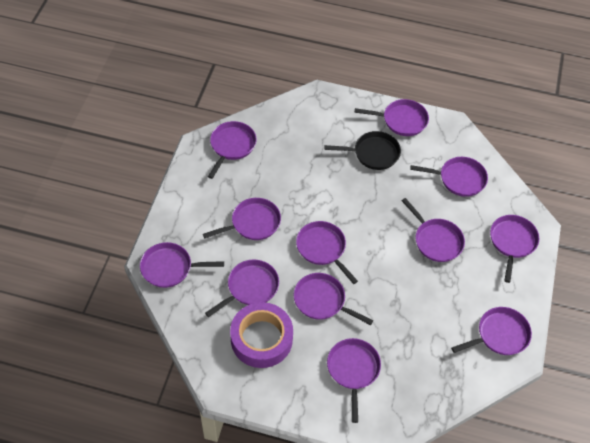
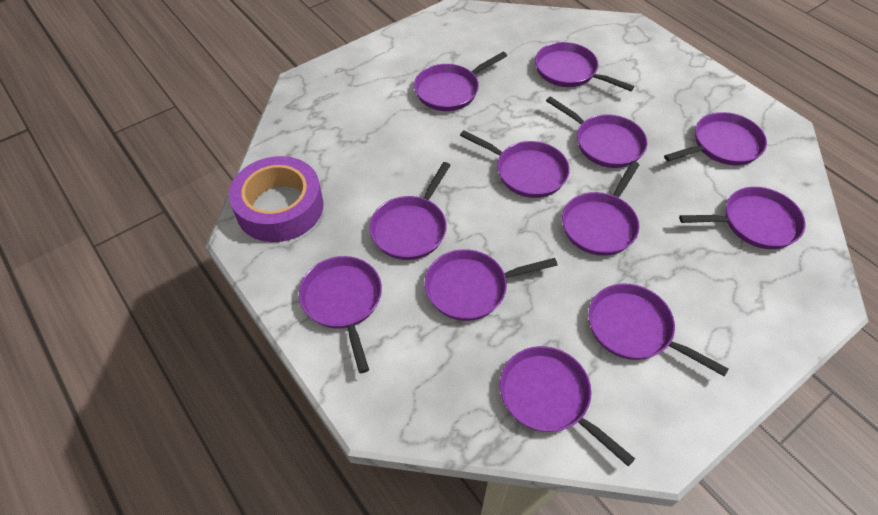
black pan: [325,131,401,170] = 1 -> none = 0

